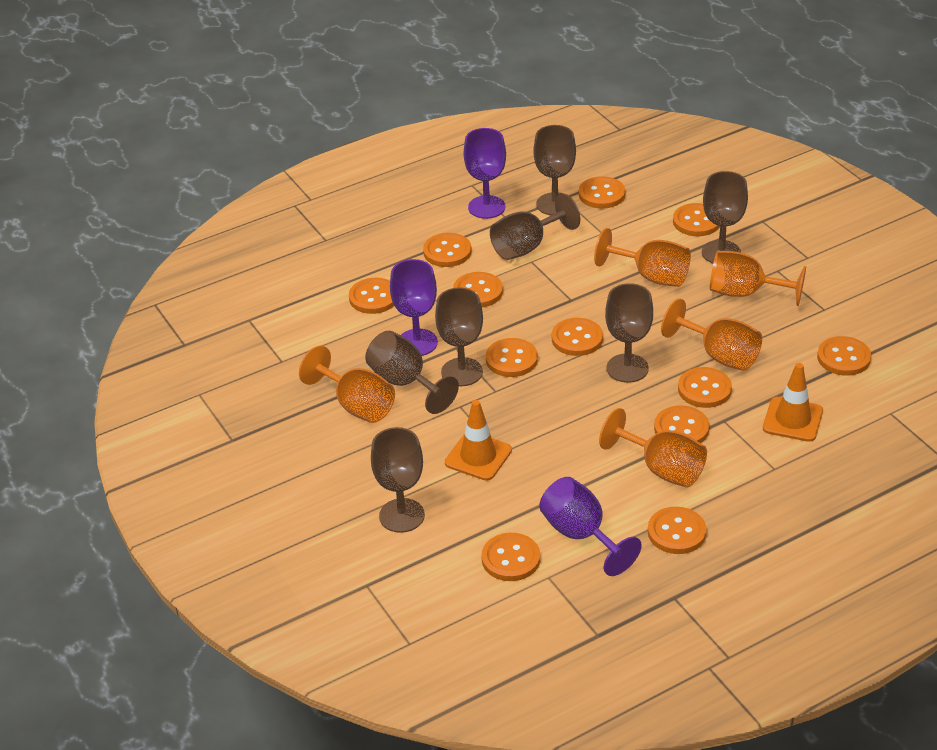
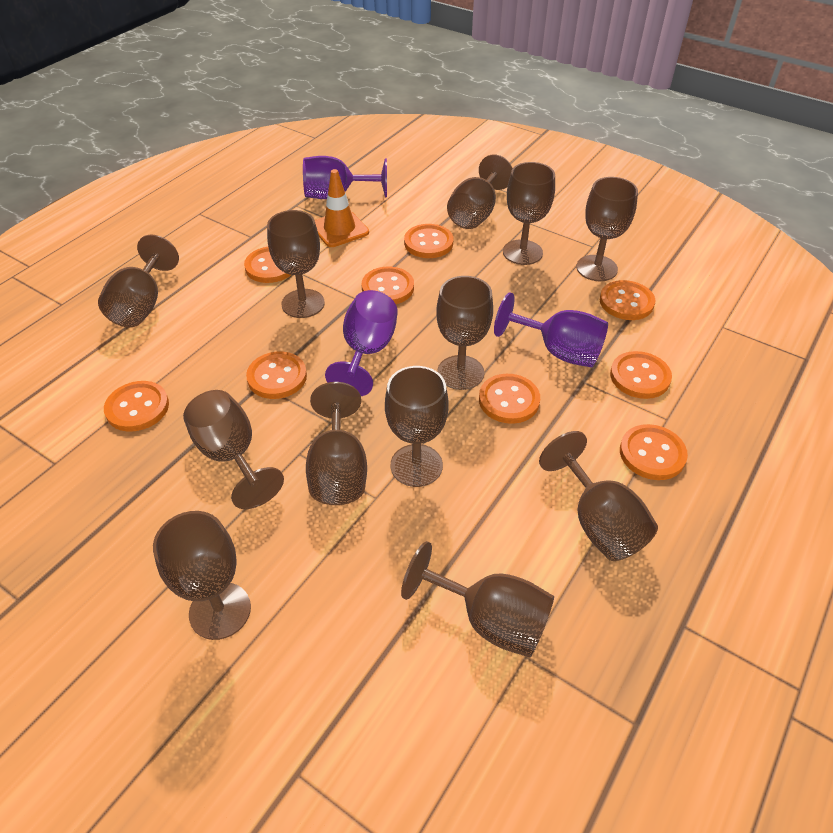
brown goblet: [365,331,459,414] [371,427,425,533] [435,287,483,386] [490,193,580,260] [533,125,576,215] [605,283,653,383] [702,171,748,263] = 7 -> [98,235,179,327] [153,511,251,640] [183,390,284,509] [267,210,325,318] [306,382,367,505] [385,366,449,487] [401,541,554,658] [436,276,493,390] [447,154,513,229] [503,162,555,265] [539,431,658,561] [576,177,638,281] = 12
orange button: [349,278,394,314] [423,233,472,267] [453,272,503,307] [481,533,540,581] [486,338,538,377] [552,318,603,356] [579,176,625,209] [648,507,706,554] [654,405,709,443] [673,203,720,236] [678,367,732,408] [817,336,871,376] = 12 -> [104,381,169,432] [244,247,291,283] [246,351,307,399] [362,267,414,304] [404,224,453,258] [479,374,540,424] [600,280,655,320] [610,351,672,399] [620,424,688,480] = 9
orange goblet: [299,346,395,423] [594,228,691,287] [599,408,707,487] [661,298,762,371] [710,251,806,306] = 5 -> none = 0
orange traffic cone: [445,400,512,481] [763,363,823,442] = 2 -> [315,169,369,247] = 1

